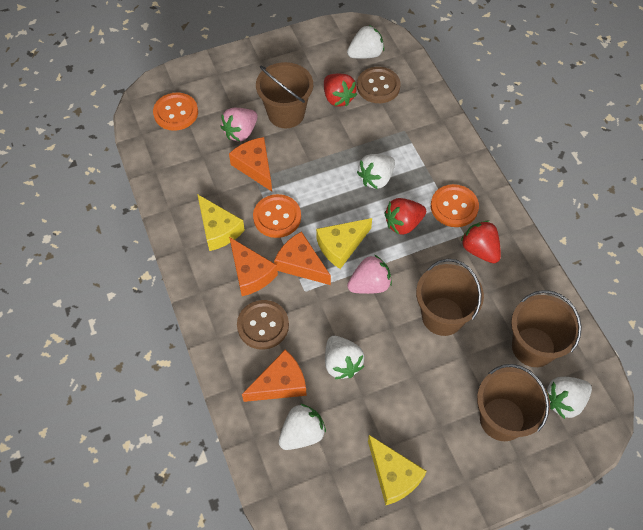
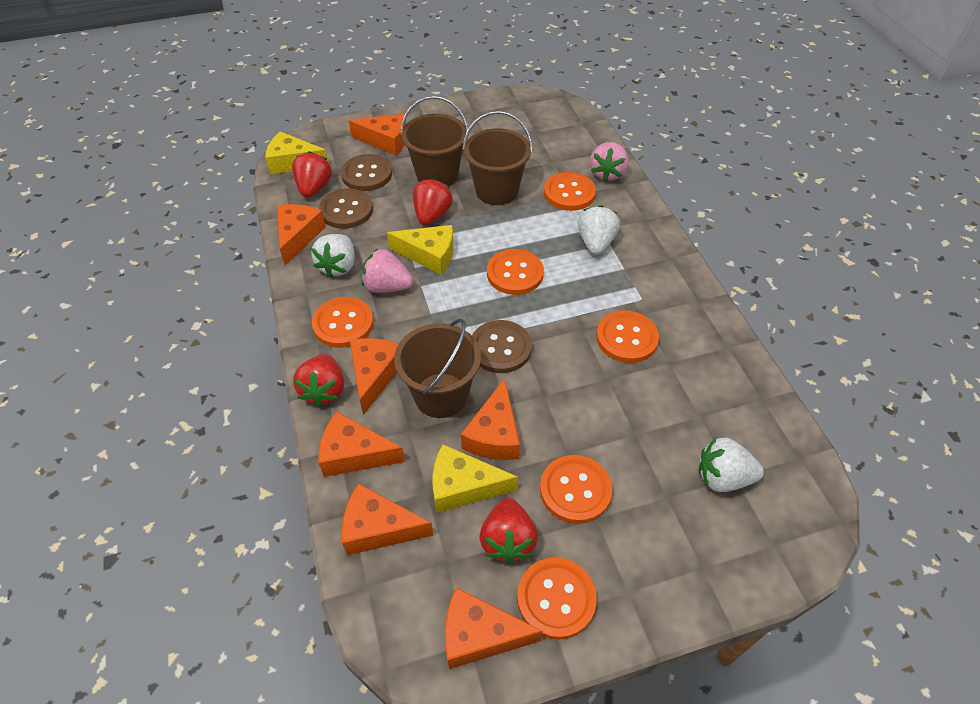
brown bucket: [256,62,313,128] [416,259,484,336] [477,364,550,441] [511,290,582,367] = 4 -> [394,319,481,418] [400,96,468,186] [463,111,532,205] = 3
brown button: [237,300,289,350] [357,67,400,103] = 2 -> [319,189,373,229] [341,154,392,191] [472,320,532,373] = 3
orange button: [153,93,198,131] [253,194,301,238] [431,184,479,227] = 3 -> [312,297,374,348] [487,249,544,295] [517,557,597,640] [540,455,612,524] [544,172,596,211] [596,311,659,363] = 6
orange cheese: [229,137,272,191] [229,237,278,296] [242,349,306,402] [274,231,331,285] = 4 -> [277,204,326,265] [318,412,405,477] [342,483,434,555] [349,114,406,156] [350,338,399,415] [445,587,543,669] [461,378,520,460] = 7
red strawberry: [324,74,357,107] [384,198,426,235] [461,221,501,263] = 3 -> [292,151,332,198] [293,354,344,407] [413,178,453,226] [480,498,538,564] = 4
white strawberry: [279,404,326,450] [325,336,364,379] [347,25,384,59] [357,154,395,189] [547,377,592,419] = 5 -> [311,234,355,278] [578,205,620,255] [699,437,764,492] = 3

